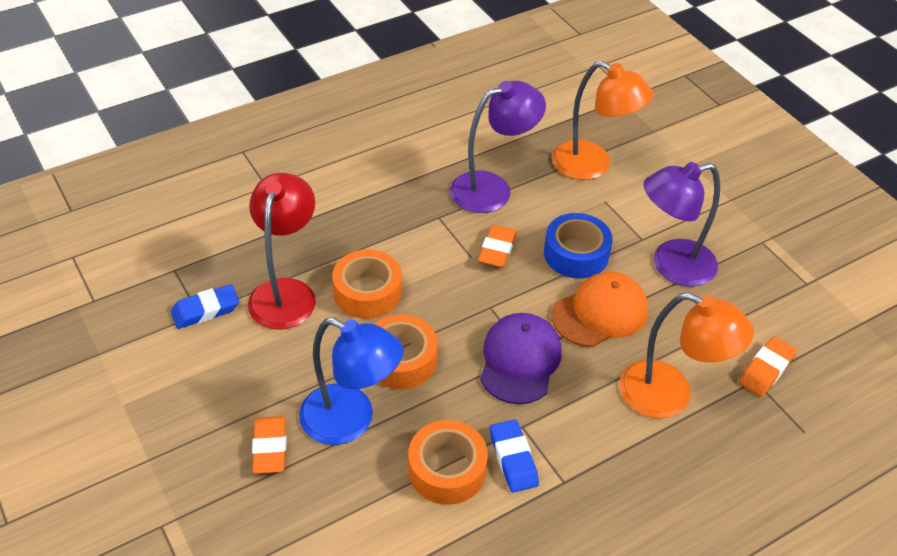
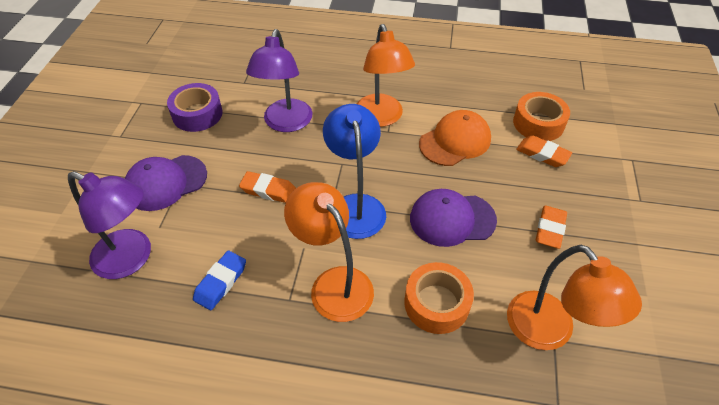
blue eraser: [171,284,239,329] [490,419,539,493] = 2 -> [193,251,246,310] = 1
blue tape: [544,213,613,279] = 1 -> none = 0
orange lamp: [552,61,653,180] [619,293,754,418] = 2 -> [284,182,374,322] [357,24,415,127] [507,245,642,350] = 3
orange tape: [332,249,402,319] [375,314,438,389] [408,420,488,505] = 3 -> [404,262,474,334] [513,92,570,141] = 2
purple cap: [480,313,562,404] = 1 -> [125,155,207,211] [410,189,497,247] = 2
purple tape: none = 0 -> [167,83,222,132] = 1
red lamp: [248,173,316,330] = 1 -> none = 0

